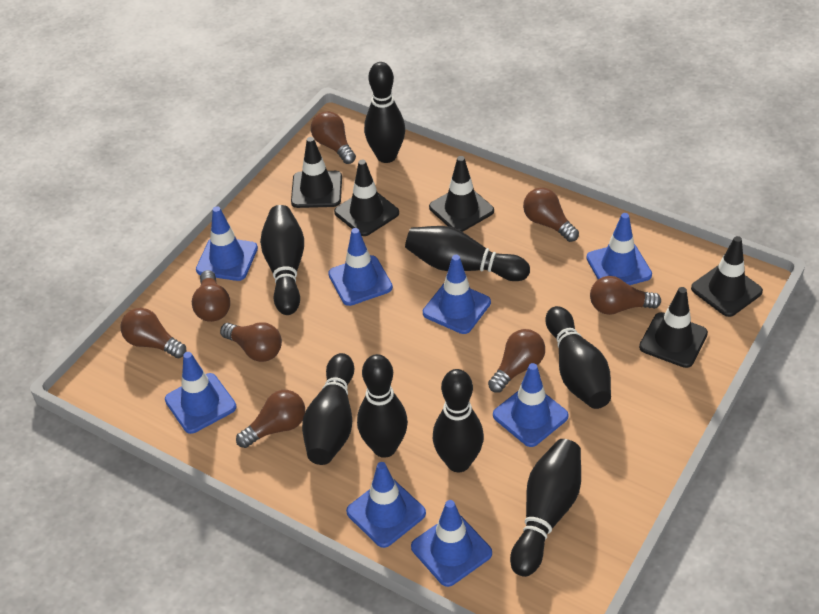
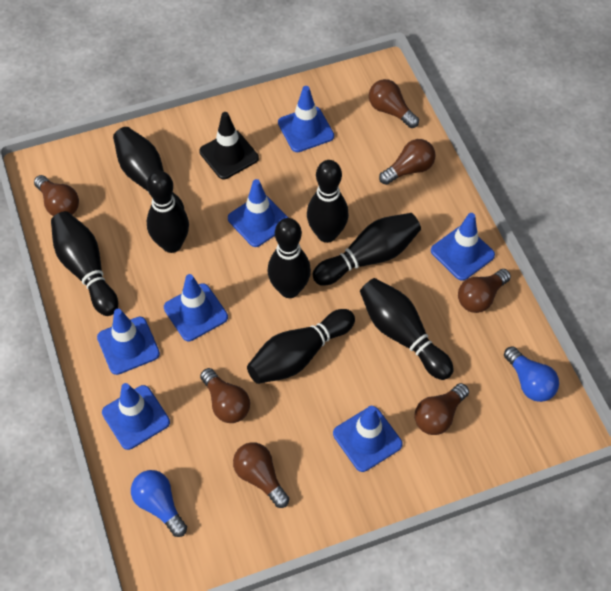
black traffic cone: [291,137,342,208] [334,160,399,236] [429,156,494,232] [639,287,708,368] [691,236,763,317] = 5 -> [199,112,259,179] = 1
blue light bulb: none = 0 -> [131,470,187,537] [504,346,559,402] = 2
blue traffic cone: [165,352,237,434] [196,206,258,281] [328,228,393,306] [346,462,426,548] [411,500,492,587] [423,255,491,334] [493,363,569,447] [586,213,652,285] = 8 -> [97,309,160,375] [102,383,170,450] [164,274,228,341] [228,179,288,247] [278,86,334,152] [333,406,402,472] [431,213,495,281] = 7
brown light bulb: [121,308,186,358] [192,270,230,322] [220,322,282,362] [236,390,305,448] [311,111,356,164] [488,329,545,393] [523,187,579,242] [590,276,661,315] = 8 -> [34,175,79,216] [200,368,250,423] [233,442,289,508] [369,79,419,128] [379,139,436,185] [415,383,469,435] [458,269,511,313] = 7

